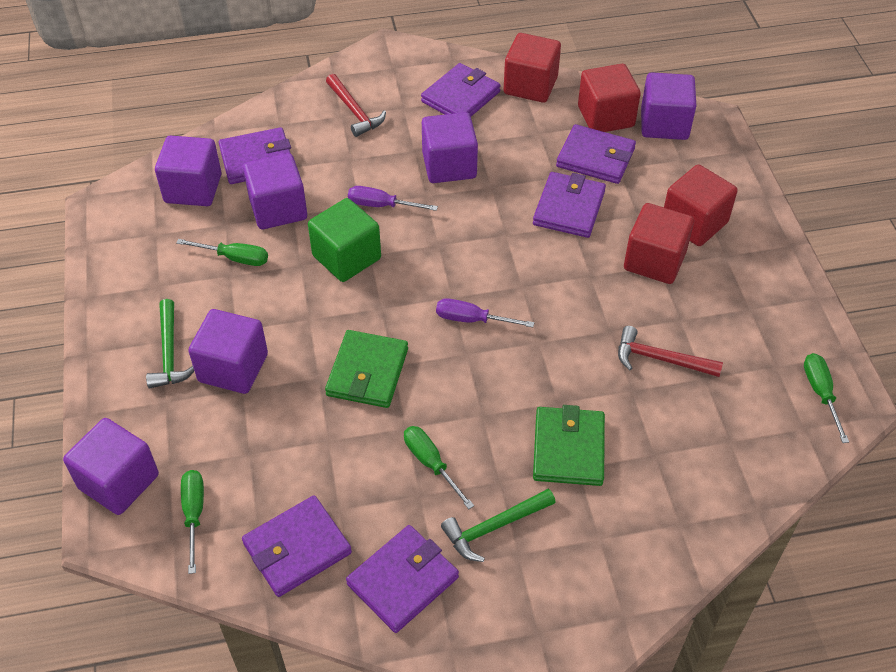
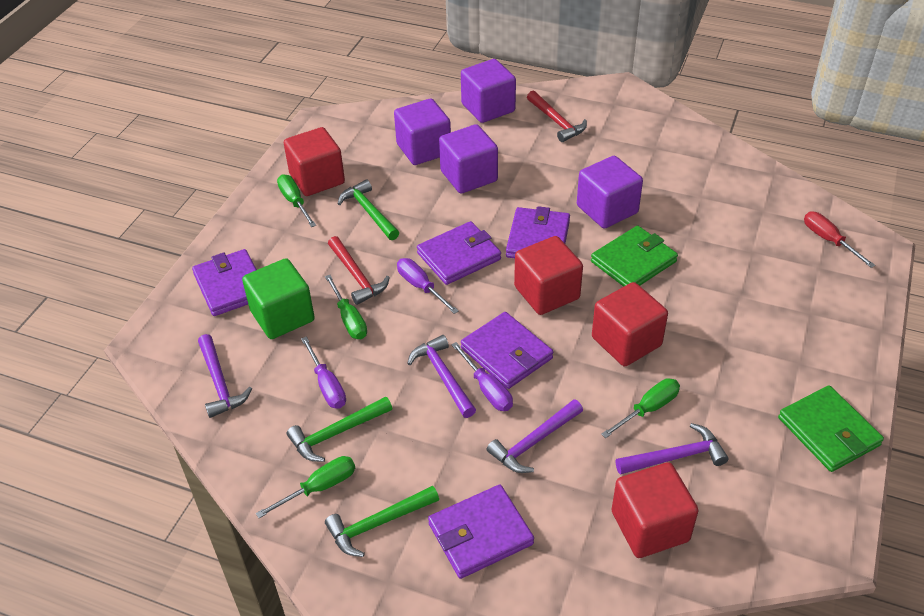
green hammer: [146,299,194,389] [441,489,556,562] = 2 -> [287,396,392,462] [325,486,439,557] [338,180,399,240] = 3
purple cube: [63,418,159,515] [155,136,222,206] [188,309,268,394] [243,153,307,229] [422,112,478,183] [641,72,696,140] = 6 -> [394,99,451,165] [439,124,498,193] [461,59,516,123] [577,156,643,229] = 4
purple hammer: none = 0 -> [198,334,252,418] [407,335,476,418] [487,399,583,473] [616,423,728,475] = 4
purple screwdriver: [348,186,438,211] [436,298,534,327] = 2 -> [301,337,346,409] [397,258,459,314] [451,342,513,411] = 3
purple wallet: [218,127,291,184] [242,495,352,597] [346,525,459,633] [421,63,501,116] [533,172,606,238] [556,124,636,184] = 6 -> [192,249,257,316] [417,221,501,285] [428,485,534,579] [461,312,553,389] [506,206,570,258] = 5
red screwdriver: none = 0 -> [804,211,875,268] = 1

